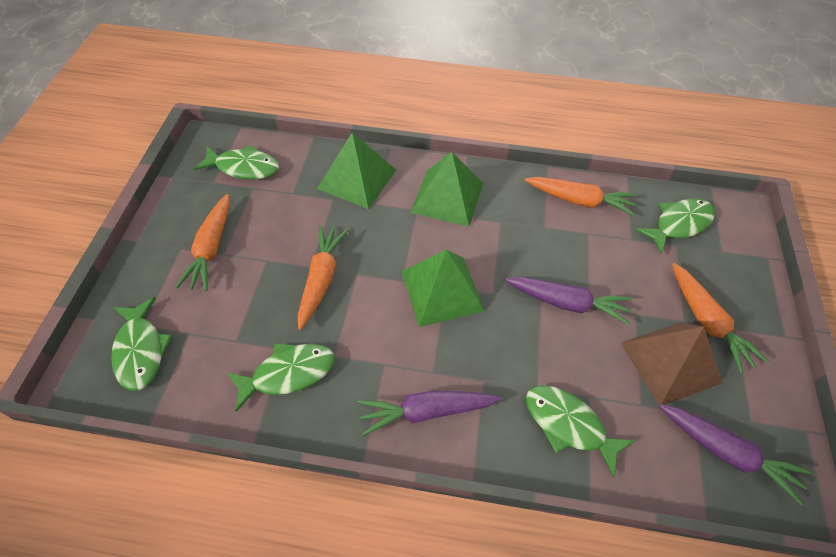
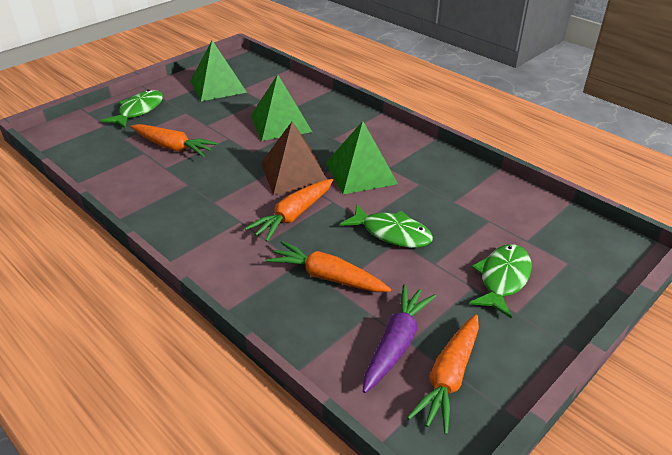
green fish: [111,297,172,391] [194,145,279,180] [227,343,335,412] [526,385,636,478] [635,198,715,254] = 5 -> [101,90,163,128] [340,204,433,248] [469,244,532,318] = 3
purple carrot: [358,391,501,436] [505,277,632,325] [659,404,812,506] = 3 -> [363,284,436,393] = 1

